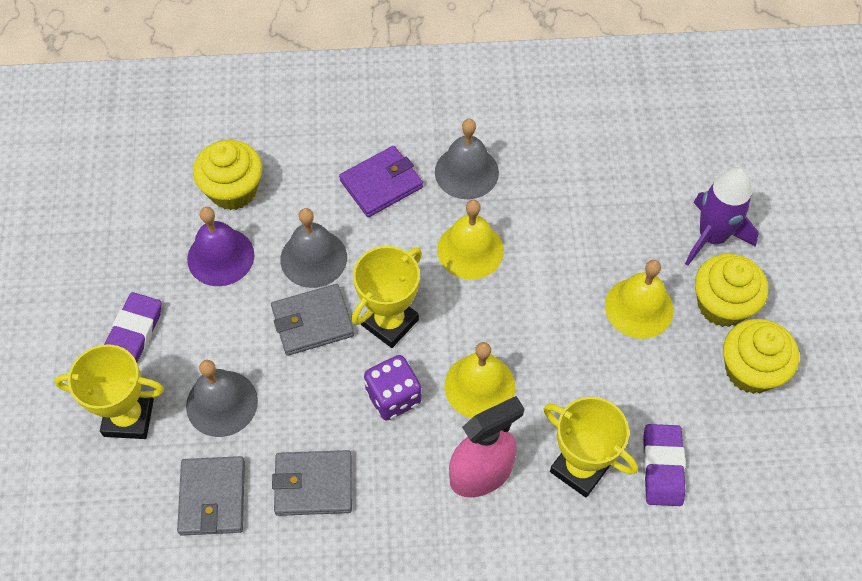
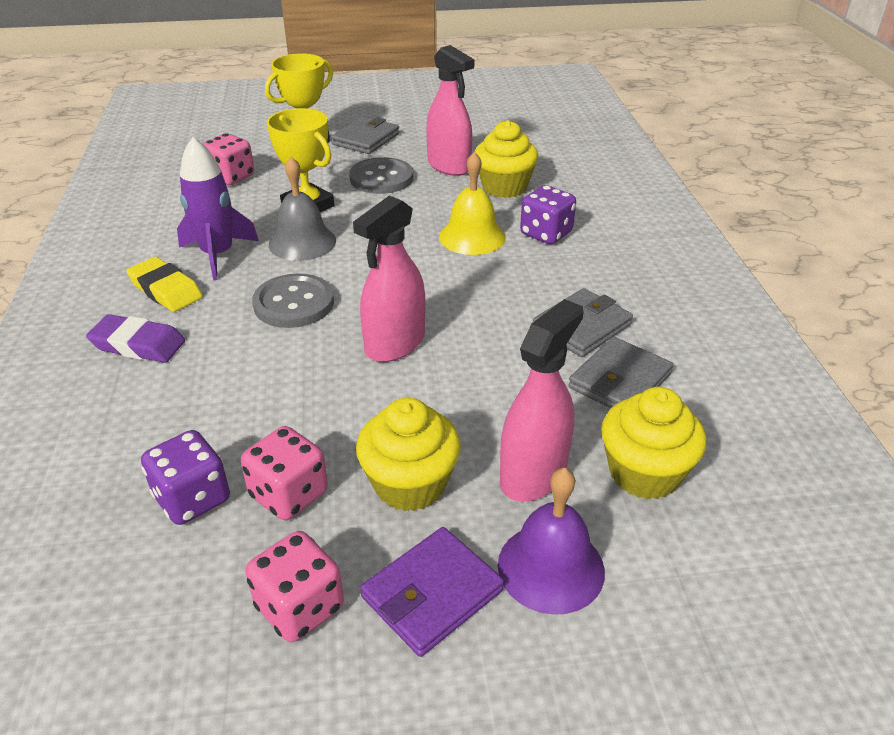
grey bell: [186,360,258,437] [280,208,347,288] [435,119,499,199] = 3 -> [269,157,336,261] = 1
grey button: none = 0 -> [252,273,334,328] [349,157,413,194] = 2
pink dice: none = 0 -> [203,133,254,185] [241,426,328,520] [245,531,344,642] = 3
pink spray bottle: [449,396,525,497] = 1 -> [353,196,425,362] [426,45,475,176] [500,299,584,502] = 3
purple dice: [364,355,422,420] = 1 -> [141,430,230,525] [520,185,576,244] = 2
purple eraser: [104,292,161,362] [643,424,685,506] = 2 -> [86,314,185,363] = 1
yellow bell: [437,200,504,280] [444,342,515,418] [605,260,674,339] = 3 -> [439,152,506,255] = 1
yellow eraser: none = 0 -> [126,257,203,312] = 1
yellow trophy: [54,344,164,439] [351,246,422,348] [544,397,638,498] = 3 -> [265,54,333,143] [267,108,334,212] = 2

